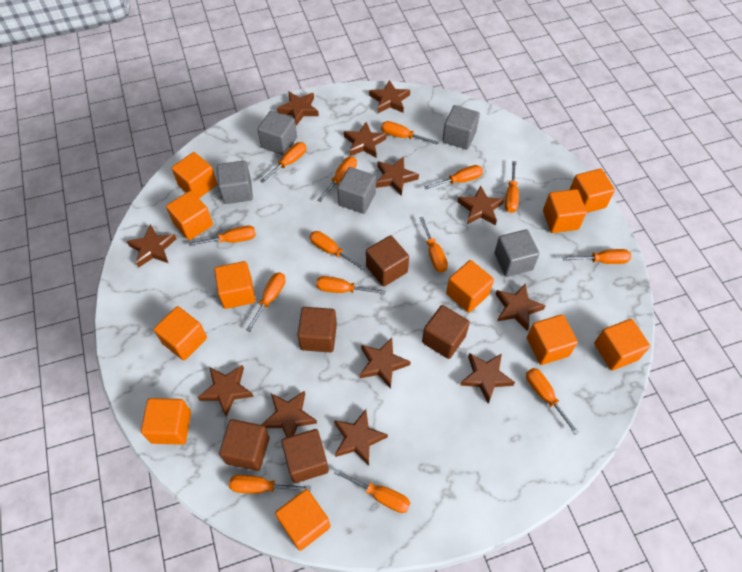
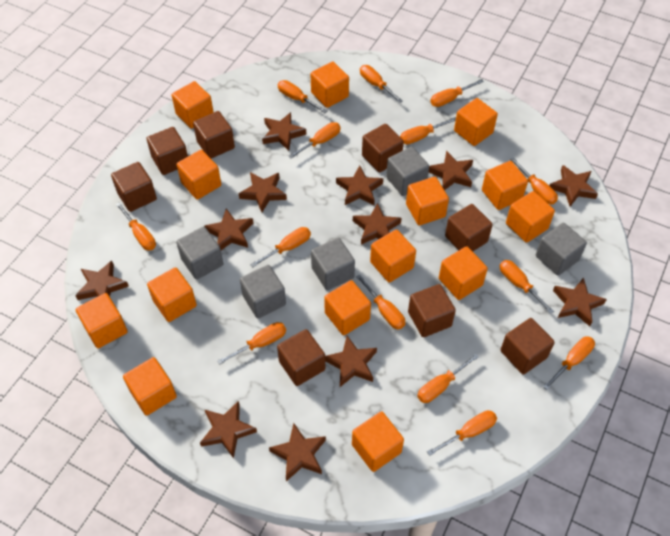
brown cube: [219,419,269,471] [282,429,329,483] [298,307,337,352] [366,235,409,287] [422,305,470,359] = 5 -> [111,162,157,212] [146,127,188,175] [193,111,235,158] [277,329,325,386] [362,124,404,172] [408,284,456,337] [445,204,493,251] [500,318,555,375] = 8
orange cube: [141,398,191,445] [153,306,207,360] [166,191,213,240] [172,152,217,198] [214,261,256,309] [275,489,330,551] [446,260,494,313] [527,314,578,365] [543,189,587,233] [570,169,615,213] [594,319,650,371] = 11 -> [76,293,128,348] [123,357,177,416] [147,267,197,322] [172,81,214,129] [177,150,221,200] [311,62,349,108] [324,280,371,335] [352,411,404,472] [370,229,416,283] [406,177,449,225] [439,246,488,300] [454,98,498,146] [482,161,528,210] [506,191,555,243] = 14

